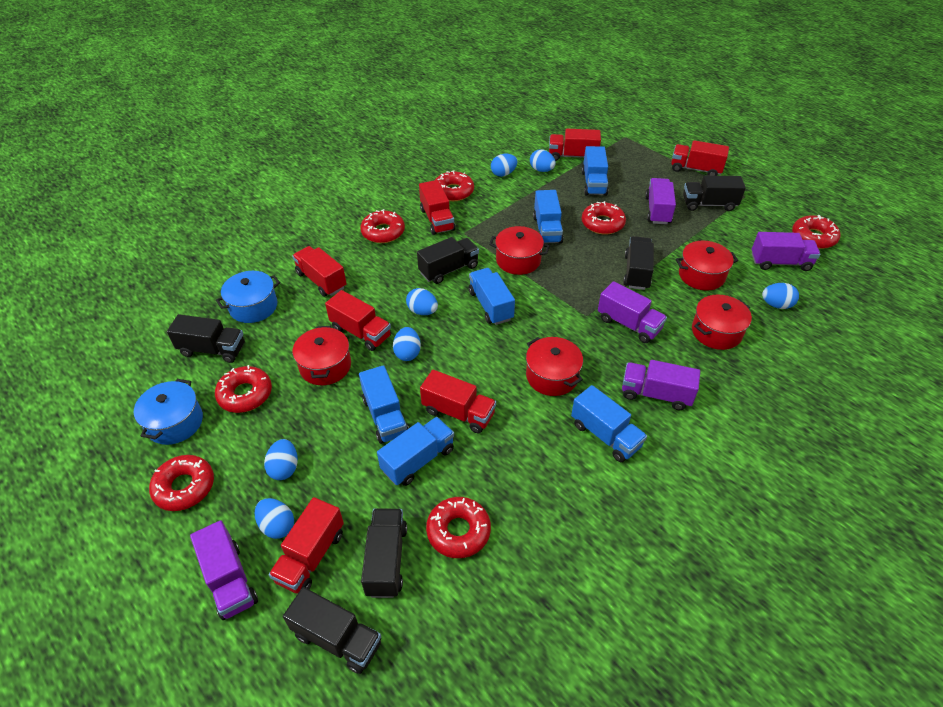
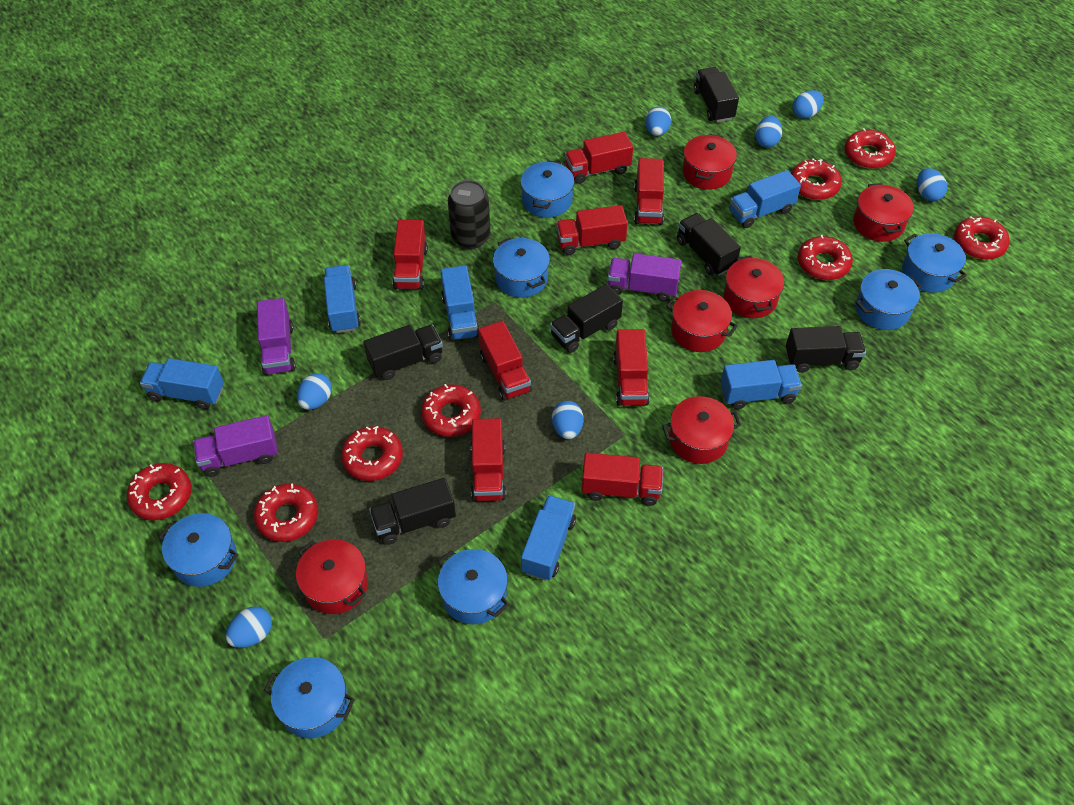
black can: none = 0 -> [448,180,491,249] = 1
blue pot: [134,379,203,445] [216,271,280,323] = 2 -> [158,513,238,587] [264,657,355,738] [438,549,509,625] [493,237,550,298] [520,160,574,218] [856,269,922,330] [902,233,967,293] = 7
purple truck: [190,520,258,620] [598,281,667,343] [622,360,700,410] [645,178,676,225] [752,232,820,271] = 5 -> [193,415,278,477] [257,298,295,375] [608,253,681,302] = 3
red donut: [149,455,214,511] [215,365,272,413] [360,209,405,243] [426,497,491,558] [435,170,474,201] [582,201,626,235] [792,215,840,249] = 7 -> [127,463,192,520] [254,483,318,542] [341,426,403,481] [421,384,481,437] [791,159,842,200] [798,235,853,280] [844,128,896,169] [954,216,1010,260] = 8
red pot: [293,326,351,385] [489,226,550,275] [526,337,583,396] [676,241,738,291] [692,294,752,350] = 5 -> [296,539,368,614] [662,396,741,464] [666,290,737,352] [682,134,737,190] [724,256,784,318] [853,183,914,242] = 6
red truck: [269,497,344,594] [292,246,347,297] [325,290,391,351] [419,180,456,235] [420,370,496,433] [549,129,601,161] [671,140,729,176] = 7 -> [393,220,428,290] [471,418,506,501] [478,321,532,401] [556,205,628,255] [565,132,633,184] [582,453,663,506] [613,329,650,406] [634,158,664,225] = 8

